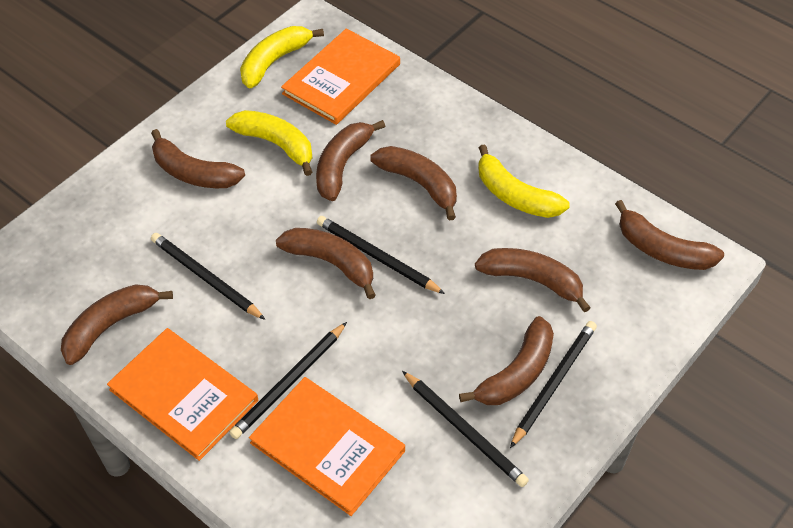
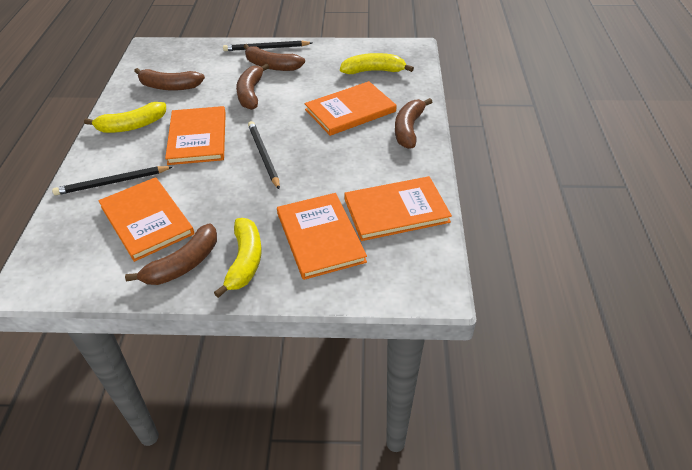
black pencil: [151,233,266,320] [229,322,347,439] [317,216,445,294] [402,371,529,487] [510,321,597,448] = 5 -> [52,166,173,195] [223,40,313,51] [248,121,280,190] = 3
brown banana: [61,284,173,365] [151,129,245,188] [276,228,376,299] [316,120,386,201] [370,146,457,221] [459,316,554,405] [475,248,591,312] [615,200,724,270] = 8 -> [125,223,217,285] [134,68,205,91] [236,64,269,110] [243,44,305,71] [395,98,432,149] = 5
orange book: [107,328,258,461] [249,377,405,516] [281,29,400,125] = 3 -> [98,177,194,262] [165,106,226,165] [277,193,367,280] [305,81,397,136] [344,176,452,241] = 5

